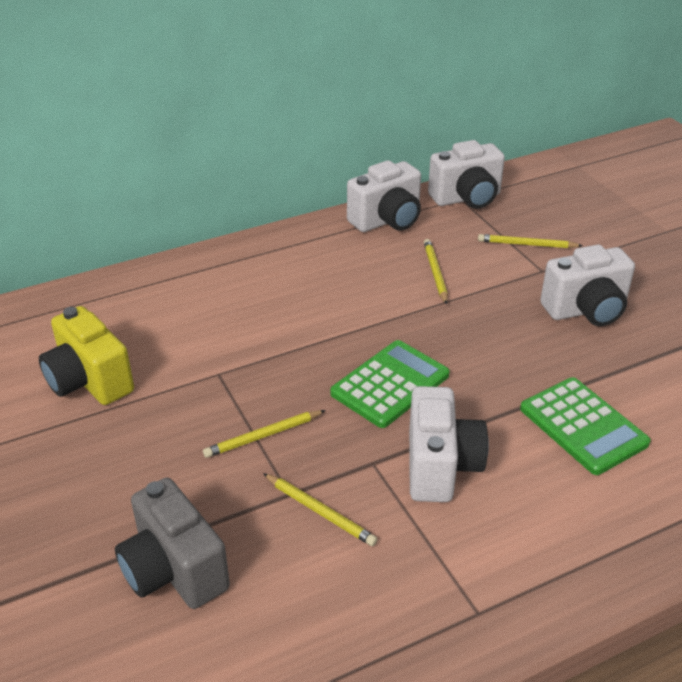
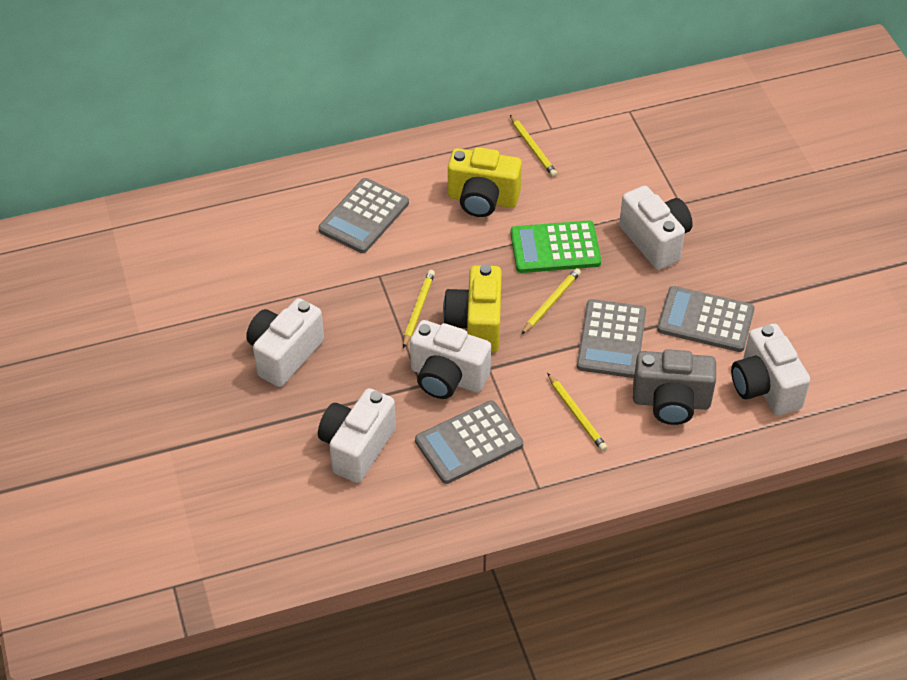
green calculator: [330,340,450,428] [520,377,651,475] = 2 -> [510,221,601,273] = 1
grey calculator: none = 0 -> [318,178,409,253] [415,400,523,484] [577,299,646,378] [657,286,755,352] = 4
white camera: [347,160,421,232] [409,386,489,502] [428,140,505,209] [540,245,635,326] = 4 -> [246,298,324,387] [318,388,396,483] [410,320,491,399] [619,186,693,270] [731,324,810,415] = 5
yellow camera: [39,306,134,405] = 1 -> [443,264,502,353] [448,147,522,217] = 2

